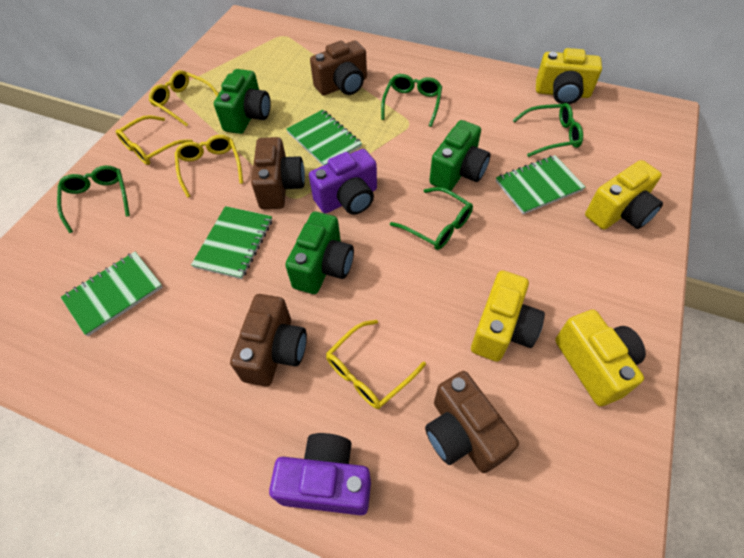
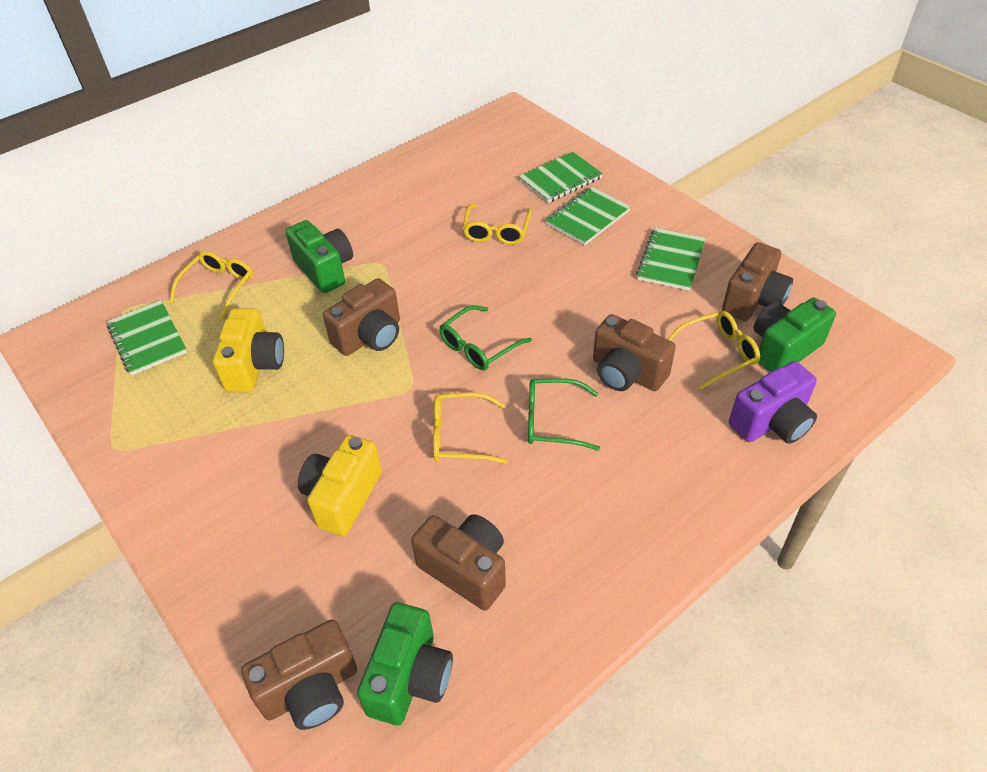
brown camera: [230,294,307,387] [251,137,305,209] [310,40,367,96] [425,371,519,473] = 4 -> [241,619,357,730] [323,278,400,356] [411,514,506,611] [593,314,676,391] [722,242,793,321] = 5
green glasses: [57,166,130,233] [381,74,442,127] [390,187,473,250] [513,103,583,157] = 4 -> [440,305,532,370] [528,378,600,451] = 2
purple camera: [269,433,371,515] [309,149,377,215] = 2 -> [729,361,817,444] = 1
yellow camera: [471,271,545,362] [536,48,602,104] [555,310,646,406] [585,160,663,230] = 4 -> [213,308,284,392] [298,435,382,536] = 2

